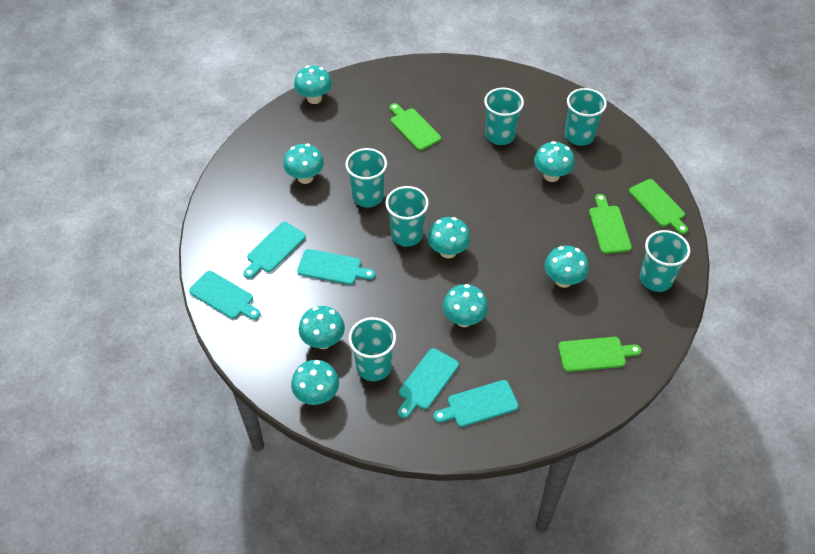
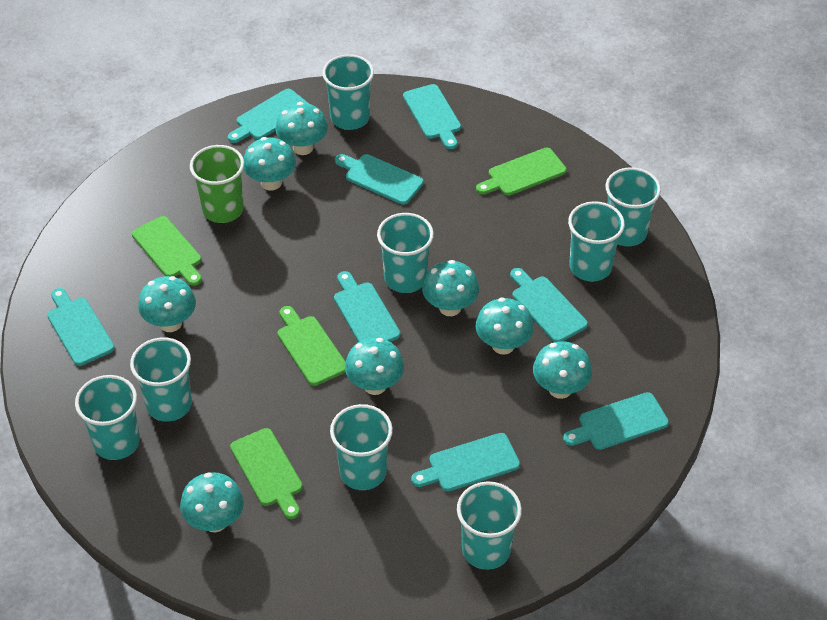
green cup: none = 0 -> [190,145,244,223] = 1
turquoise cup: [345,148,387,207] [348,317,396,381] [386,186,429,247] [484,88,524,145] [565,88,607,146] [640,230,690,292] = 6 -> [75,375,140,460] [130,337,192,422] [322,54,374,130] [330,404,393,490] [377,213,434,293] [457,481,522,570] [568,201,625,282] [606,167,661,246] = 8
turquoise cutting board: [189,271,260,320] [243,222,306,279] [297,249,375,285] [398,348,459,418] [433,380,519,427] = 5 -> [47,288,115,366] [228,89,309,143] [334,271,401,342] [335,154,424,205] [403,84,461,149] [411,433,520,492] [510,268,588,342] [563,392,669,450] = 8

